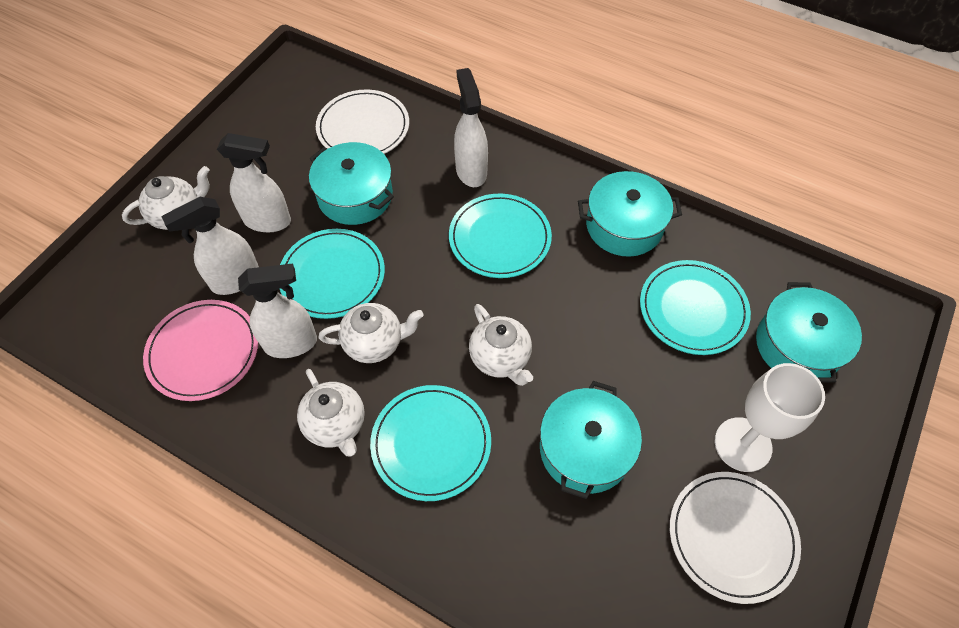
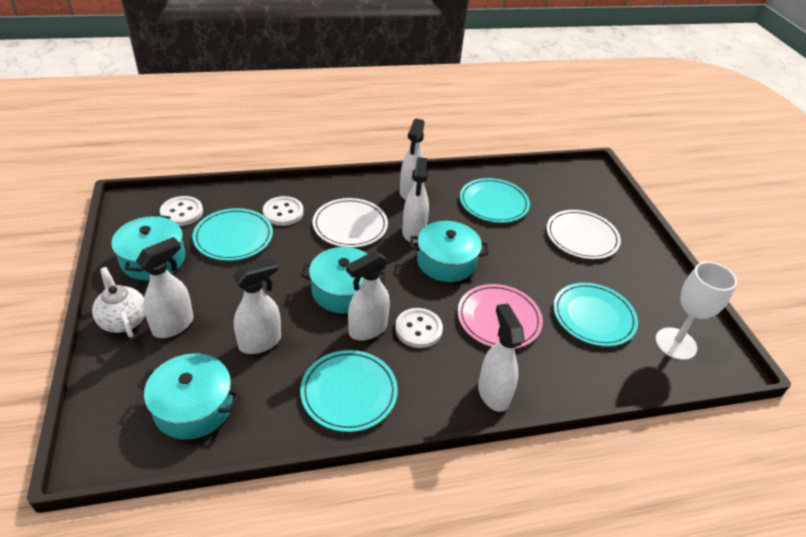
white button: none = 0 -> [160,196,203,226] [263,196,304,226] [395,308,443,348] = 3
white spray bottle: [161,197,259,295] [217,133,291,232] [238,264,317,358] [454,68,488,187] = 4 -> [136,237,193,338] [233,257,281,354] [346,251,390,340] [400,118,425,200] [402,157,429,243] [478,303,524,412] = 6
white teapot: [122,166,210,230] [297,369,365,457] [319,303,424,363] [469,304,533,386] = 4 -> [92,267,145,338] = 1

